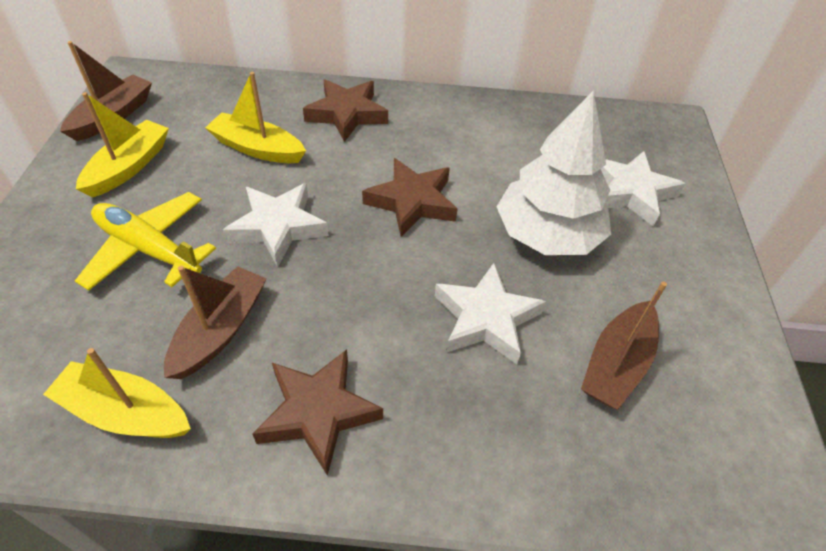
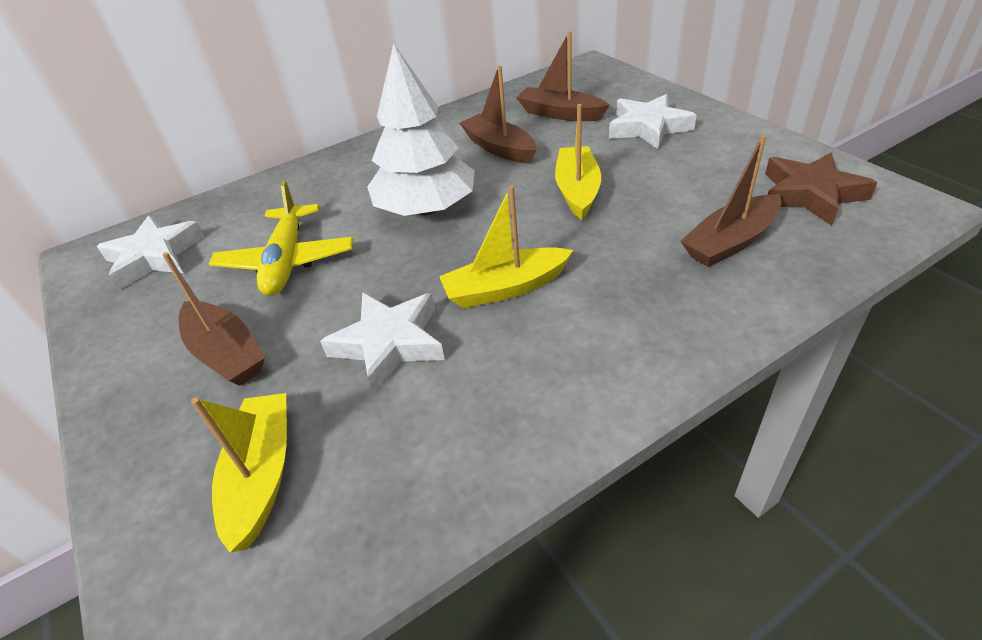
brown boat: [60,41,152,141] [164,266,267,379] [581,281,667,410] = 3 -> [162,252,265,386] [460,65,537,164] [516,32,610,121] [680,135,781,267] = 4
brown star: [253,350,383,476] [303,79,388,142] [362,158,458,237] = 3 -> [765,153,878,225] = 1

